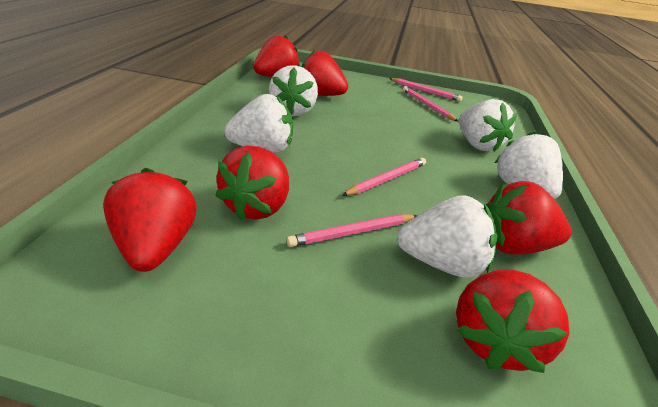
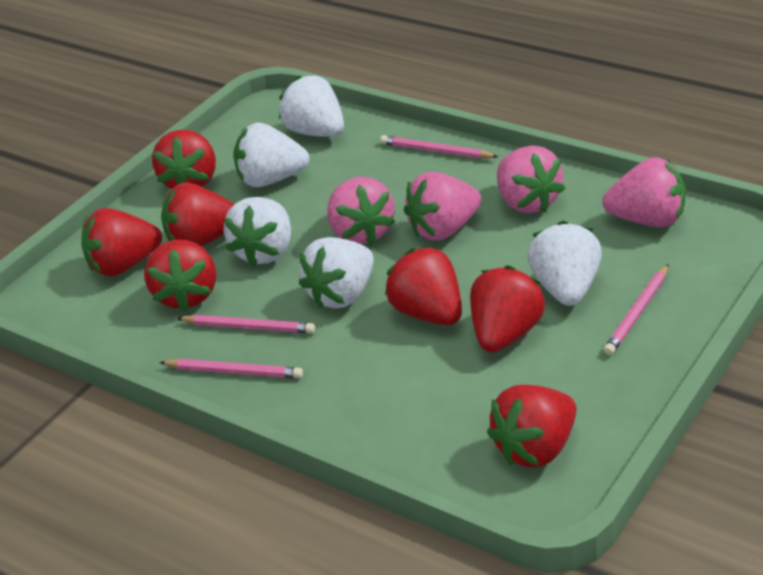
pink strawberry: none = 0 -> [327,177,395,245] [404,172,481,241] [497,146,565,213] [602,157,686,227] = 4
red strawberry: [103,168,197,272] [215,145,289,220] [253,35,300,77] [301,50,348,96] [456,270,570,373] [486,181,572,255] = 6 -> [81,208,162,277] [144,240,216,312] [152,129,216,189] [161,183,235,247] [385,247,462,325] [470,265,545,352] [487,385,576,468] = 7

